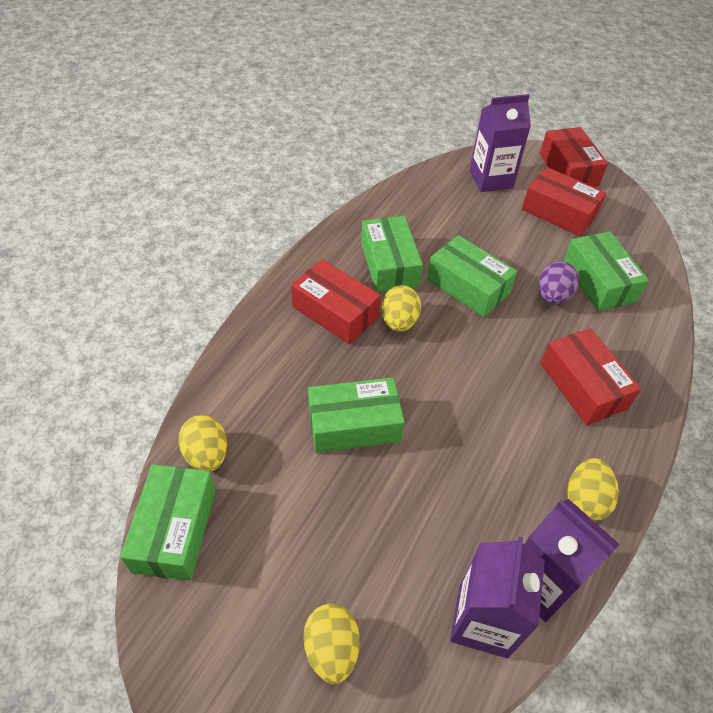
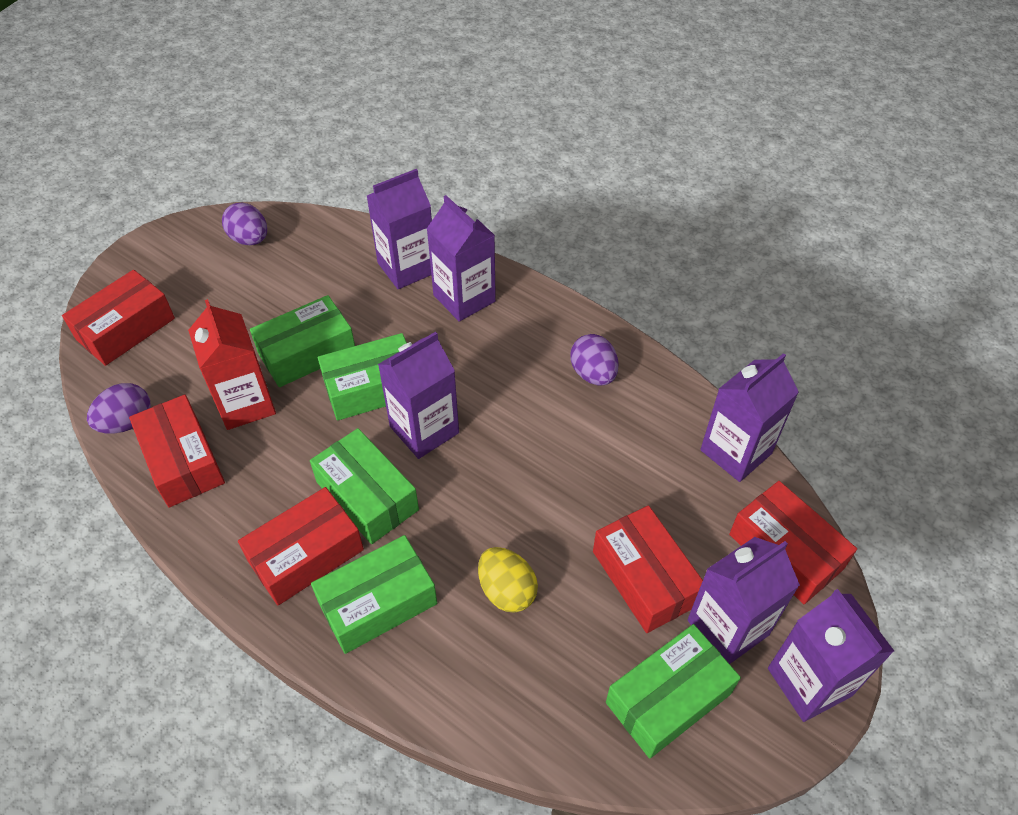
purple carton: [450,536,545,658] [469,94,531,192] [524,499,620,622] = 3 -> [367,169,432,289] [378,332,459,459] [427,195,496,322] [687,537,800,664] [700,353,799,482] [768,589,894,722] = 6
purple egg: [539,261,579,304] = 1 -> [87,383,151,434] [222,202,267,245] [570,334,619,385] = 3
red box: [291,259,381,344] [522,167,607,237] [540,127,608,187] [540,328,641,425] = 4 -> [62,270,175,366] [129,395,225,507] [238,487,364,605] [593,505,703,633] [729,481,857,604] = 5
red carton: none = 0 -> [188,299,276,430] = 1
yellow egg: [178,415,227,472] [303,604,360,684] [381,285,421,332] [567,458,619,521] = 4 -> [478,547,538,613] = 1

